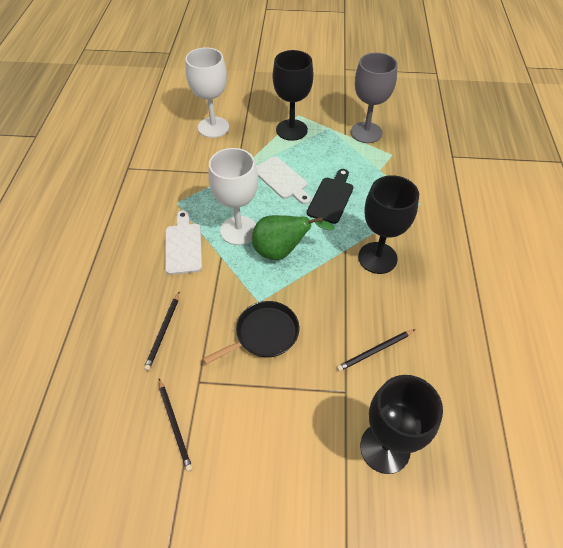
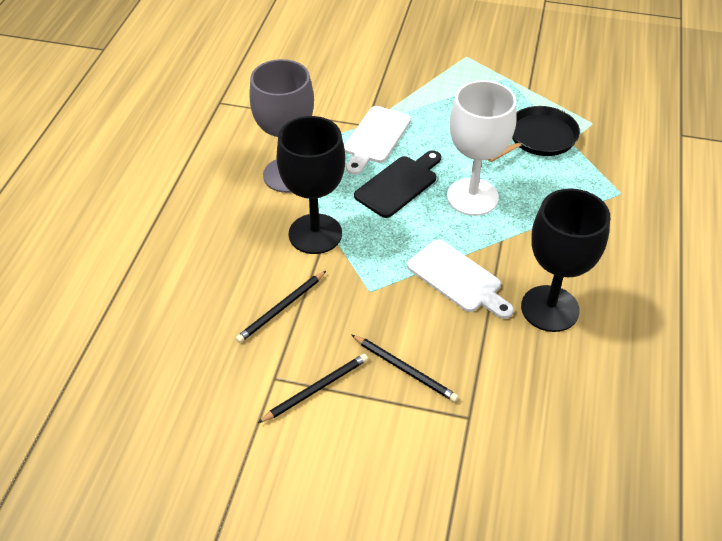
black goblet: [273,50,313,141] [358,175,419,274] [360,375,443,474] = 3 -> [276,116,345,254] [521,188,610,332] = 2
green pear: [252,215,335,260] = 1 -> none = 0
white goblet: [185,48,229,138] [208,148,258,245] = 2 -> [447,80,516,216] = 1

